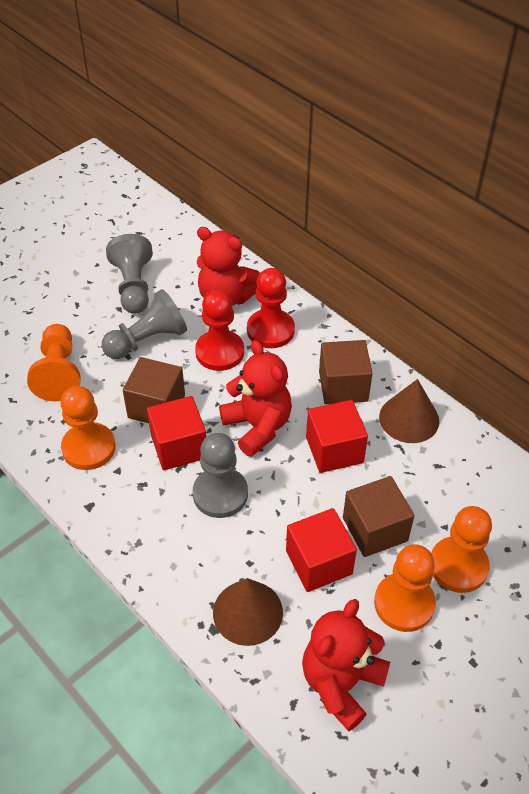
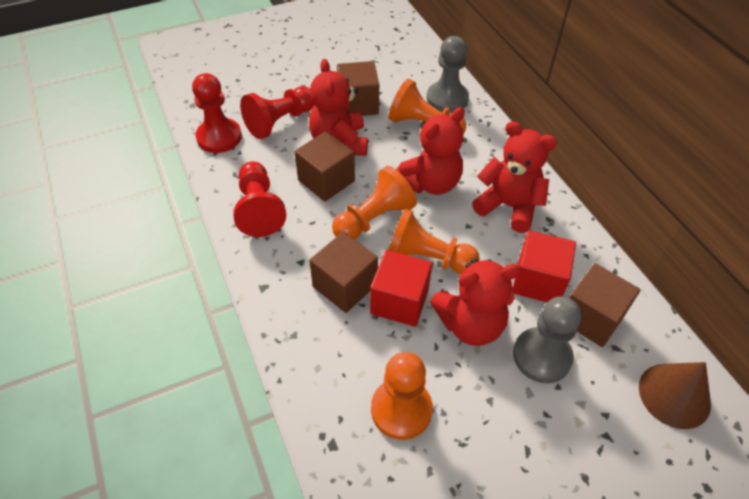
brown cone: [213,578,283,646] [379,379,439,443] = 2 -> [639,362,711,429] = 1
brown cube: [123,357,185,423] [319,340,373,404] [343,476,415,557] = 3 -> [294,131,355,201] [309,232,378,313] [337,61,379,116] [569,263,640,347] = 4
grey pawn: [102,289,187,359] [106,234,153,314] [193,433,248,518] = 3 -> [427,36,469,113] [513,296,582,383] = 2
red cube: [147,396,206,470] [286,508,357,592] [306,400,368,473] = 3 -> [370,250,432,327] [513,230,576,302] = 2
red pawn: [195,290,244,371] [247,268,295,348] = 2 -> [192,73,242,153] [233,161,286,237] [240,86,314,139] = 3
red teddy bear: [197,227,260,305] [219,340,292,457] [302,599,390,731] = 3 -> [309,59,368,156] [396,107,465,195] [430,258,521,346] [472,121,557,233] = 4

